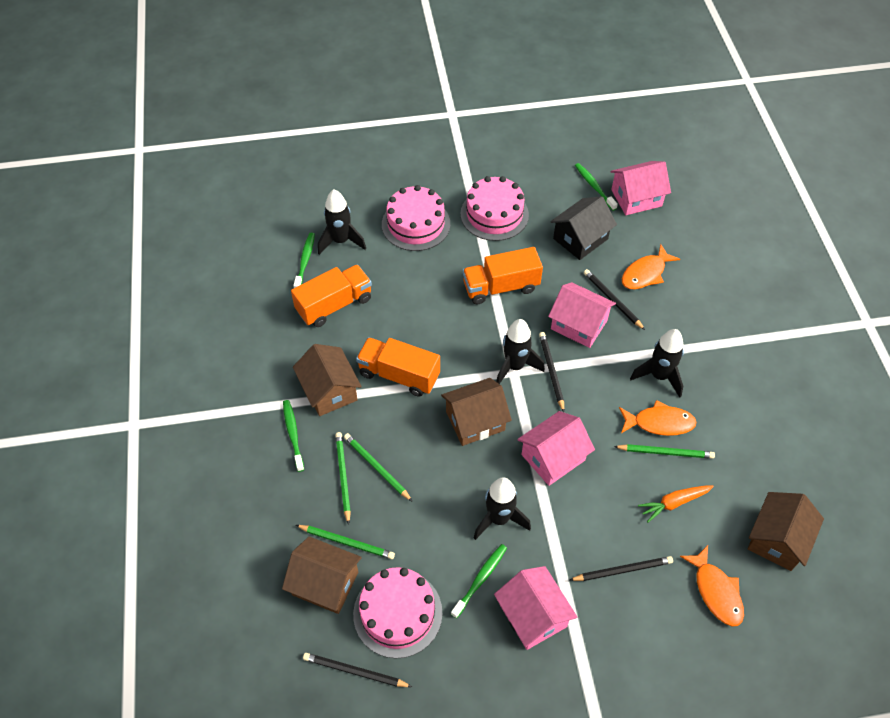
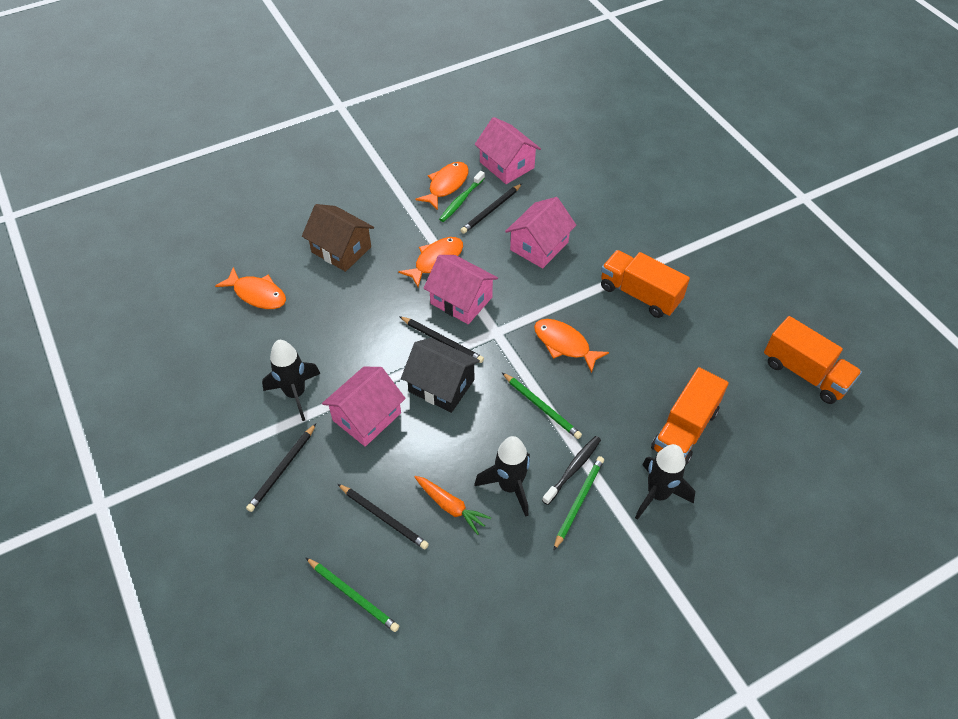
black rocket: [318,189,366,255] [474,477,531,540] [496,319,545,384] [630,329,684,398] = 4 -> [262,340,321,421] [475,436,530,517] [635,444,695,520] = 3
black toothbrush: none = 0 -> [542,436,601,505] = 1
brown house: [282,536,362,614] [293,344,362,416] [441,378,512,446] [748,492,824,571] = 4 -> [302,204,374,272] = 1
green pencil: [296,525,395,559] [335,432,351,525] [344,433,413,502] [614,444,715,459] = 4 -> [306,558,399,632] [502,373,582,439] [553,456,604,551] = 3
green toothbrush: [283,400,304,472] [293,233,315,288] [451,544,507,619] [575,163,618,211] = 4 -> [439,171,485,222] = 1
orange fish: [619,400,696,436] [622,244,680,289] [680,545,744,627] = 3 -> [215,267,286,309] [398,237,463,287] [415,162,469,210] [534,319,609,373] = 4
pink cake: [353,567,442,658] [382,185,450,251] [460,176,529,241] = 3 -> none = 0

